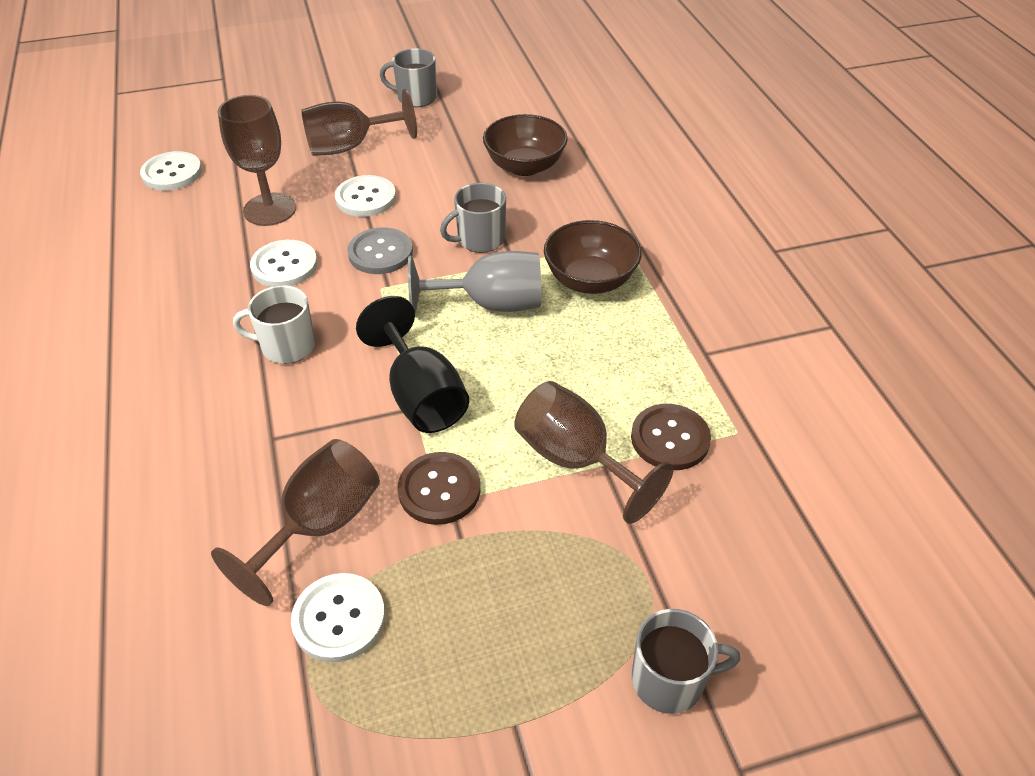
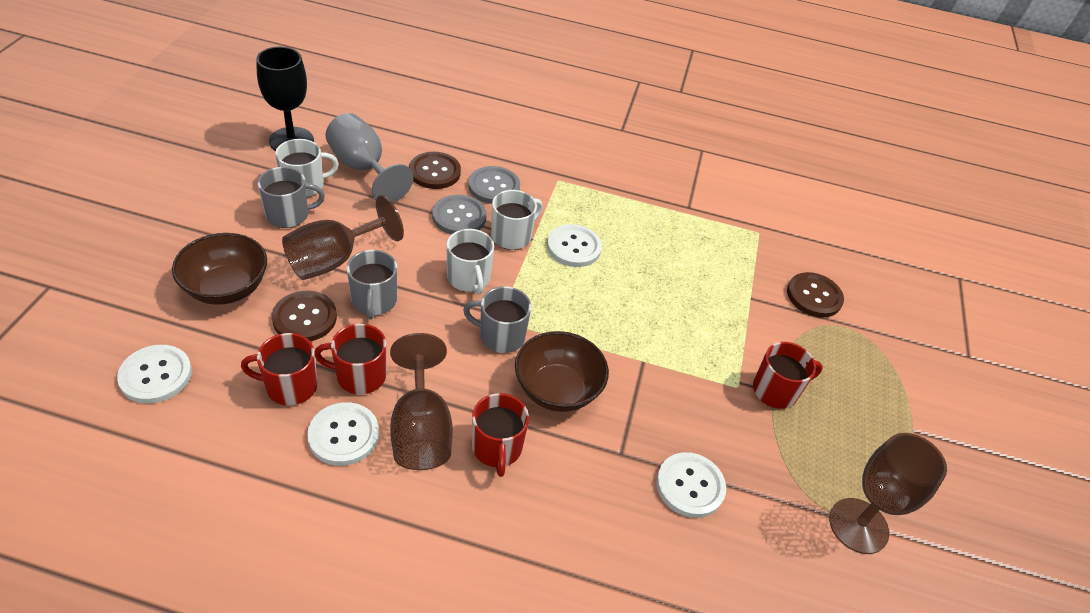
brown button: [398,452,480,525] [631,404,711,470] = 2 -> [272,291,337,341] [409,152,461,189] [787,272,844,318] = 3
brown goblet: [211,439,380,606] [218,95,296,226] [301,89,417,156] [514,381,674,524] = 4 -> [282,195,404,280] [390,333,453,470] [829,433,947,554] = 3
grey button: [347,227,413,274] = 1 -> [432,195,487,235] [468,166,520,204] = 2
red mug: none = 0 -> [241,333,318,405] [315,323,387,394] [472,393,529,477] [753,342,823,409] = 4
white mug: [233,285,315,364] = 1 -> [275,139,339,197] [446,229,494,295] [491,190,543,250] = 3

